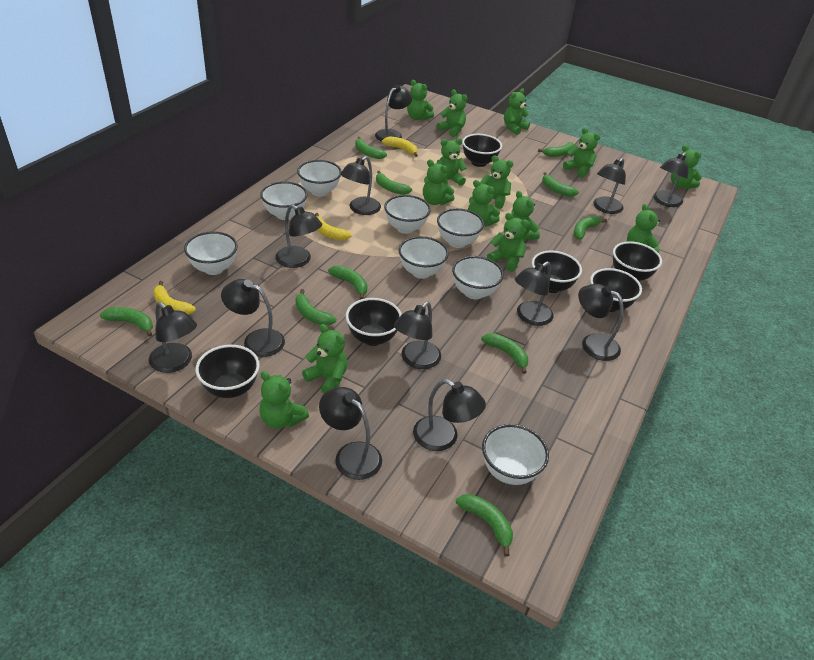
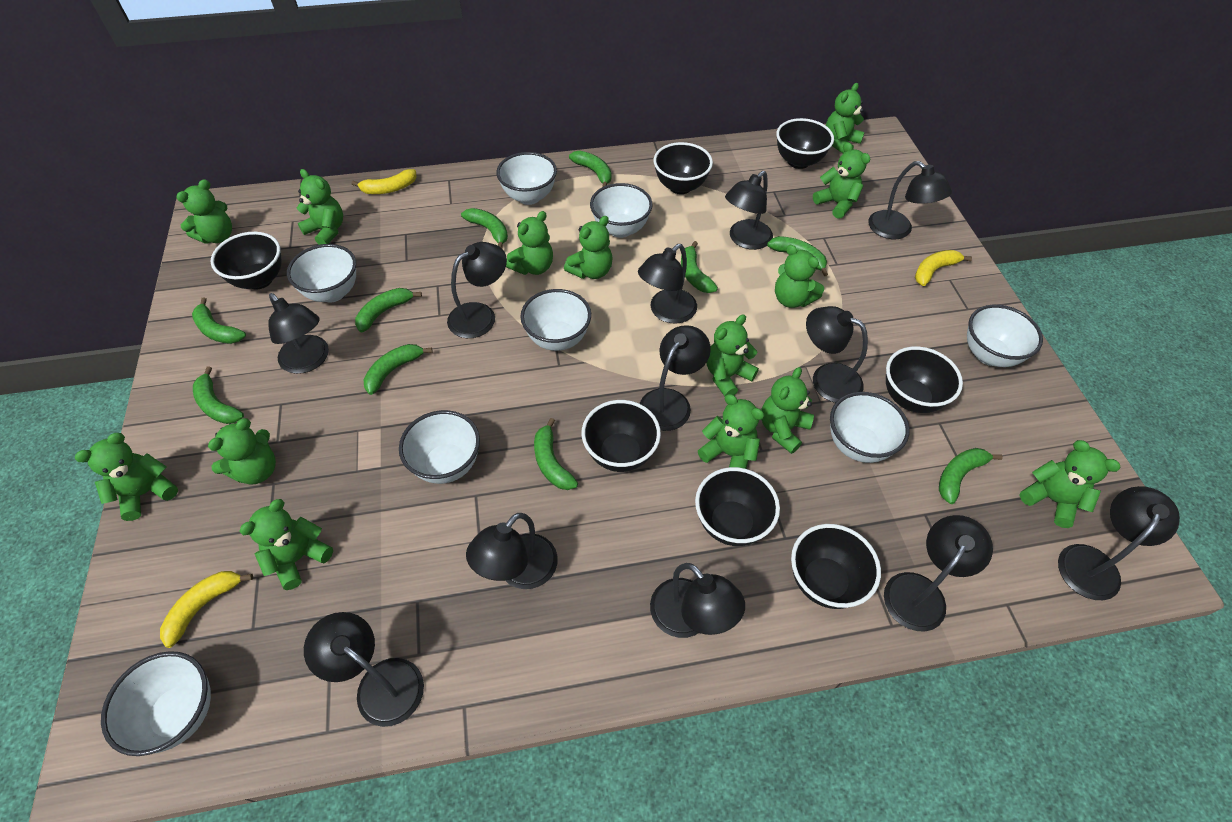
black bowl: [195,345,260,398] [346,298,402,346] [462,134,502,167] [532,251,582,293] [590,268,642,312] [613,241,662,281] = 6 -> [211,232,281,290] [581,400,661,472] [654,142,713,194] [695,467,780,546] [776,118,834,169] [791,524,881,609] [886,346,963,413] = 7

